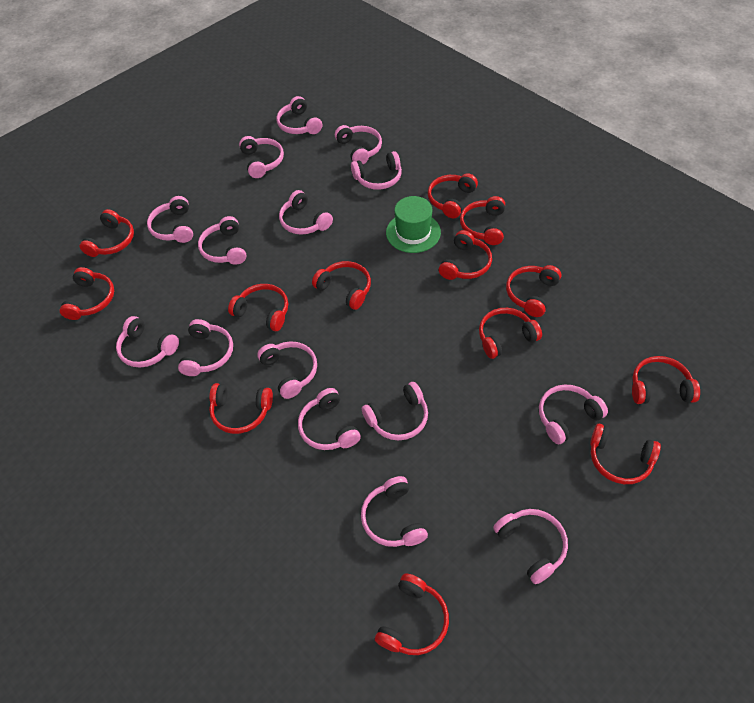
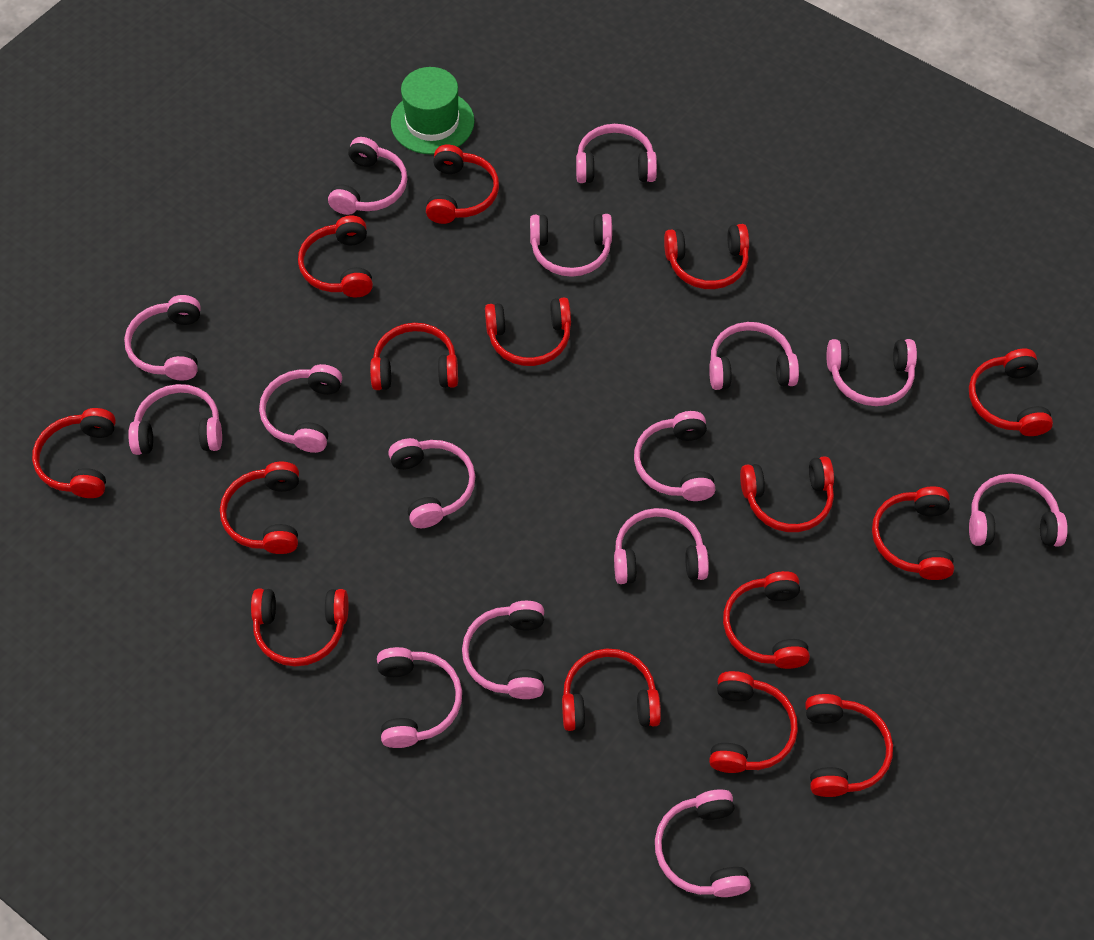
red headphones: [60,267,114,320] [80,209,134,257] [209,383,273,434] [228,284,288,331] [312,261,371,310] [375,573,449,655] [428,173,478,218] [439,230,492,280] [460,196,505,245] [479,308,542,359] [506,265,561,317] [590,424,661,484] [632,356,700,404] = 13 -> [32,408,116,498] [220,462,299,554] [251,589,348,667] [298,215,373,297] [370,323,458,390] [426,144,499,224] [485,297,571,366] [562,649,661,731] [664,224,749,289] [709,671,798,773] [723,571,810,669] [740,456,834,532] [805,694,893,797] [872,486,954,580] [969,349,1053,436] = 15

